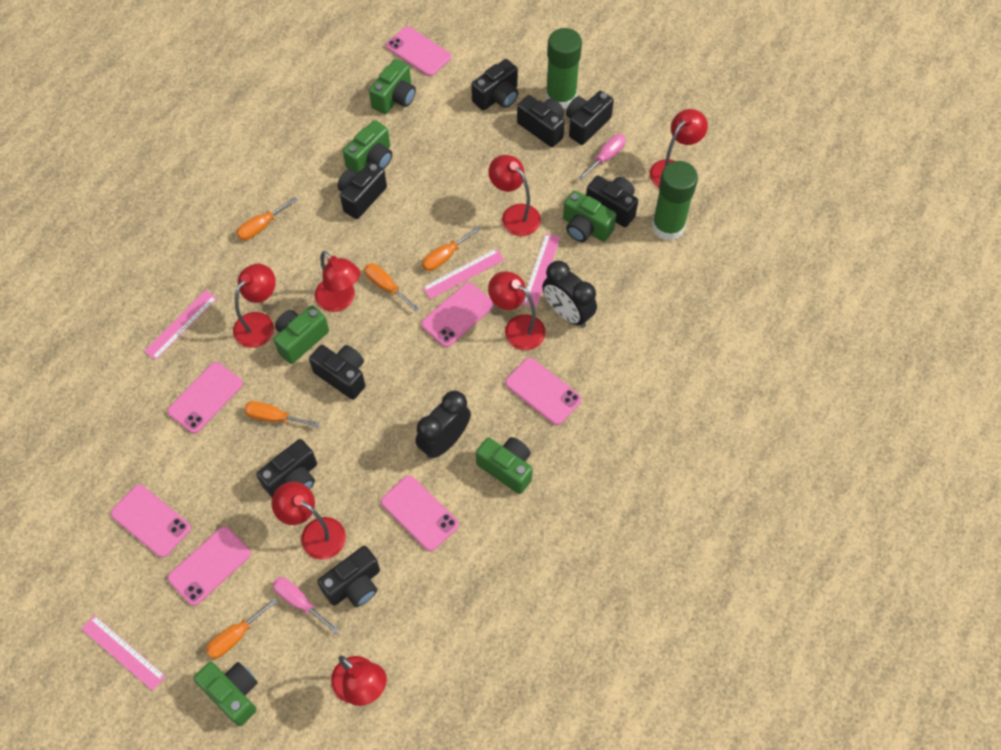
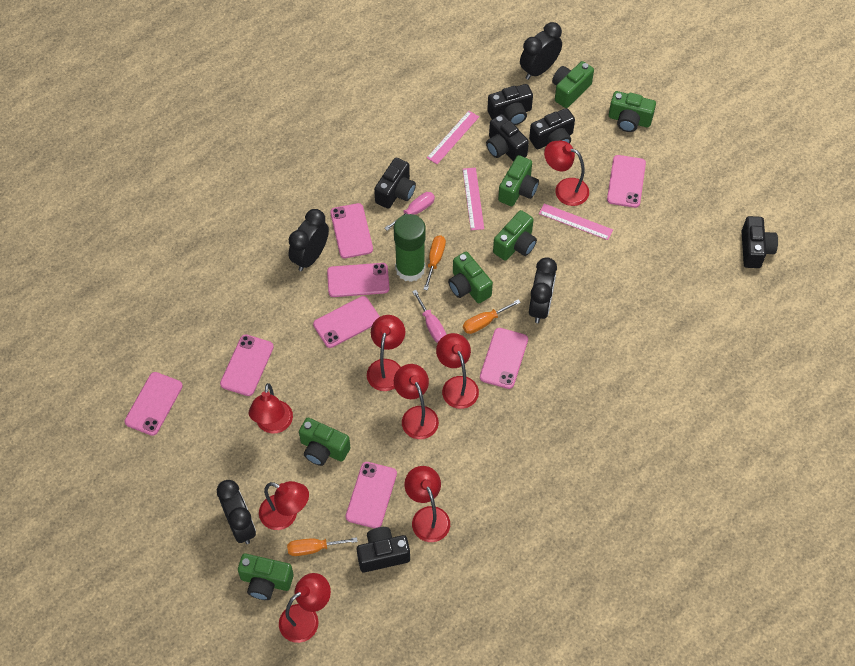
black camera: [256,439,317,497] [309,345,366,400] [317,546,380,607] [337,162,387,219] [471,59,518,111] [517,95,565,147] [566,91,614,145] [586,176,638,227] = 8 -> [357,527,410,573] [374,158,416,209] [486,114,529,162] [487,84,533,125] [529,108,575,149] [742,216,778,268] = 6
black clock: [415,391,471,459] [542,261,597,328] = 2 -> [217,480,256,544] [288,209,329,271] [520,22,562,80] [529,257,557,323] = 4
green camera: [194,662,258,726] [274,306,329,364] [343,120,392,173] [369,59,416,114] [476,437,533,494] [563,190,616,242] = 6 -> [238,554,294,600] [299,418,350,466] [448,252,493,303] [493,210,537,261] [498,155,539,206] [552,61,594,108] [609,91,656,132] = 7
green glue stick: [545,28,582,109] [652,161,698,240] = 2 -> [394,214,426,282] = 1
orange screwdriver: [206,597,278,659] [236,197,298,240] [244,401,319,427] [364,263,420,312] [422,226,481,271] = 5 -> [287,537,358,556] [423,235,446,291] [463,299,521,334] = 3
pink phone: [110,485,191,558] [167,362,243,433] [167,526,251,606] [381,475,459,551] [386,26,451,76] [421,282,494,347] [505,358,582,425] = 7 -> [125,372,183,436] [220,334,274,396] [313,296,380,348] [327,263,390,297] [330,203,373,258] [346,462,397,528] [480,328,528,389] [607,155,646,208] = 8
pink ruler: [81,615,166,691] [144,290,217,360] [422,249,504,299] [522,233,561,308] = 4 -> [427,111,479,164] [463,168,484,230] [539,204,613,240] = 3
red lamp: [233,264,276,348] [272,482,346,560] [315,251,360,312] [331,656,387,706] [488,155,541,236] [488,271,546,350] [649,109,708,188] = 7 -> [249,383,293,434] [259,481,309,530] [279,573,331,643] [367,315,405,391] [394,364,439,439] [404,466,450,542] [436,333,479,409] [544,141,589,206] = 8

